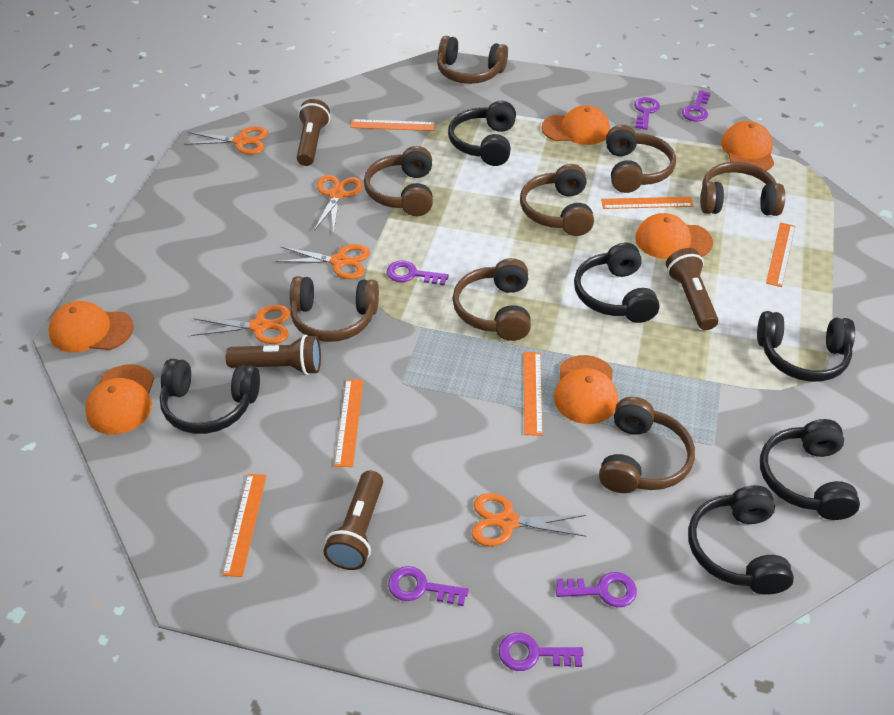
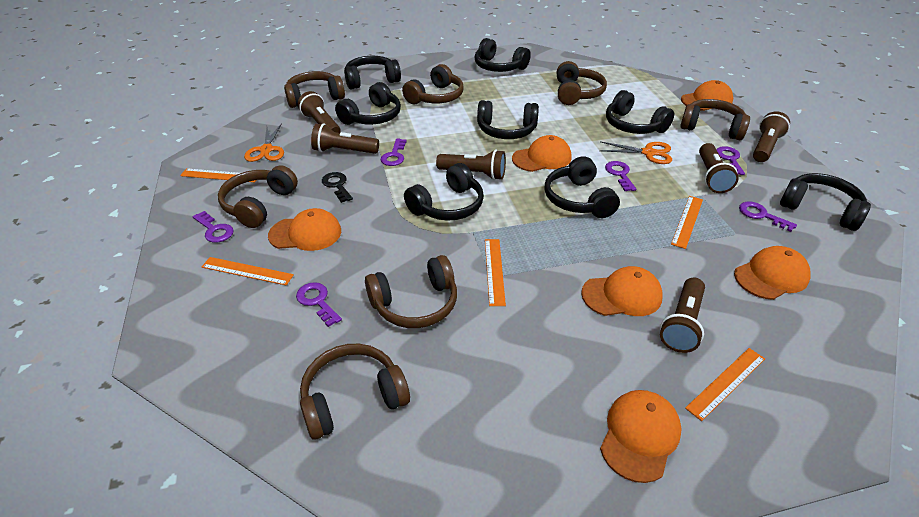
black headphones: [160,359,260,434] [448,101,516,166] [574,243,660,323] [688,485,794,595] [757,311,855,382] [760,419,860,520] = 6 -> [335,82,401,125] [344,56,401,89] [404,163,484,221] [475,38,531,72] [477,100,539,139] [544,156,620,218] [606,90,674,134] [780,173,871,231] = 8
black key: none = 0 -> [322,172,353,203] = 1
brown flashlight: [226,335,321,375] [297,99,330,166] [324,471,383,570] [666,248,718,330] = 4 -> [298,91,341,133] [311,123,379,154] [436,150,506,180] [660,277,705,353] [699,143,738,193] [753,111,790,162] = 6
brown headphones: [289,276,379,342] [364,146,433,216] [437,36,508,84] [453,258,531,341] [520,164,594,236] [599,397,695,493] [606,125,676,193] [700,162,785,216] = 8 -> [218,165,298,228] [284,71,345,108] [300,344,410,439] [365,255,457,328] [402,64,463,104] [557,61,607,105] [680,99,750,140] = 7
orange ruler: [223,474,267,577] [334,379,364,467] [350,119,435,131] [524,352,543,436] [601,197,694,209] [766,222,795,287] = 6 -> [180,168,256,182] [202,257,294,286] [485,239,506,306] [671,196,703,249] [685,348,765,421] = 5
orange scissors: [184,126,268,154] [191,305,290,344] [276,244,370,279] [314,175,363,232] [472,493,586,546] = 5 -> [244,123,284,162] [599,141,672,164] = 2

